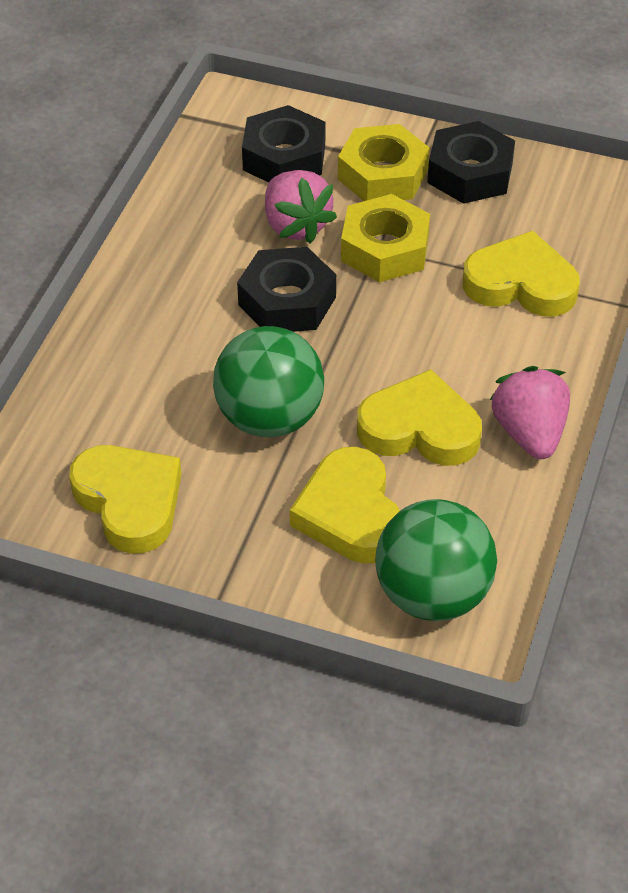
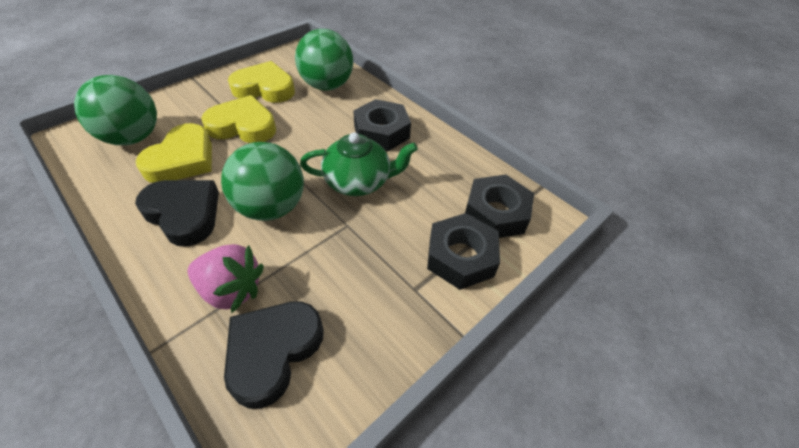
black heart: none = 0 -> [135,180,219,247] [224,301,324,409] = 2
green ball: [213,326,324,437] [375,499,497,621] = 2 -> [74,75,157,145] [221,142,304,221] [295,29,353,91] = 3
green teapot: none = 0 -> [300,133,418,196] = 1
pink strawberry: [265,170,337,244] [490,366,570,459] = 2 -> [188,244,264,313] = 1
yellow heart: [69,445,181,554] [290,447,400,563] [357,369,482,466] [463,231,580,317] = 4 -> [135,123,212,183] [201,95,276,143] [228,61,295,103] = 3
yellow nut: [338,124,430,201] [341,194,430,282] = 2 -> none = 0

